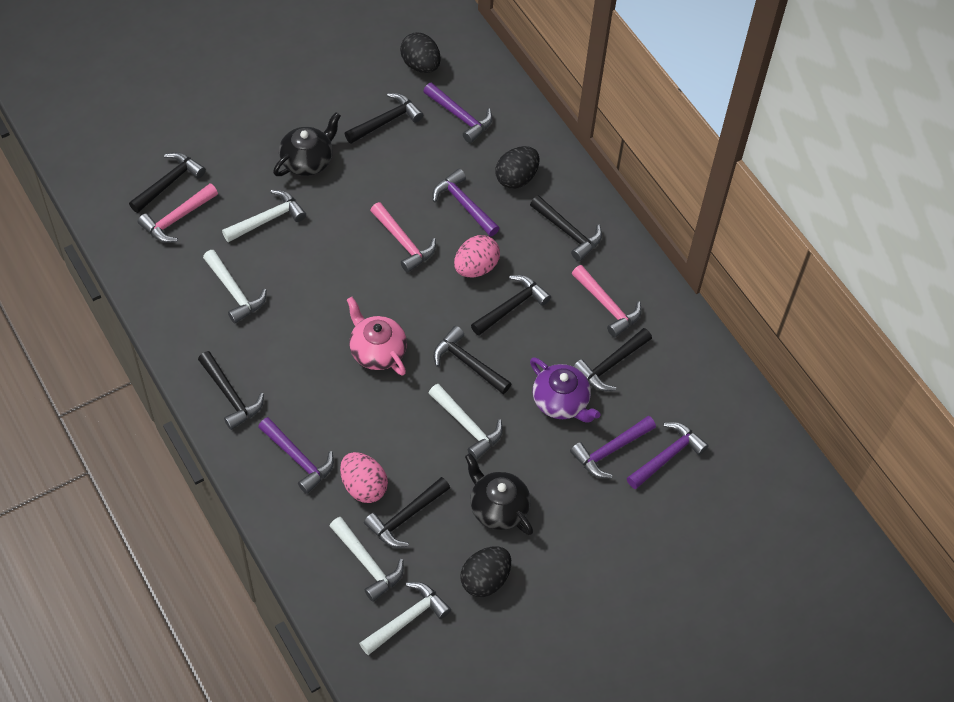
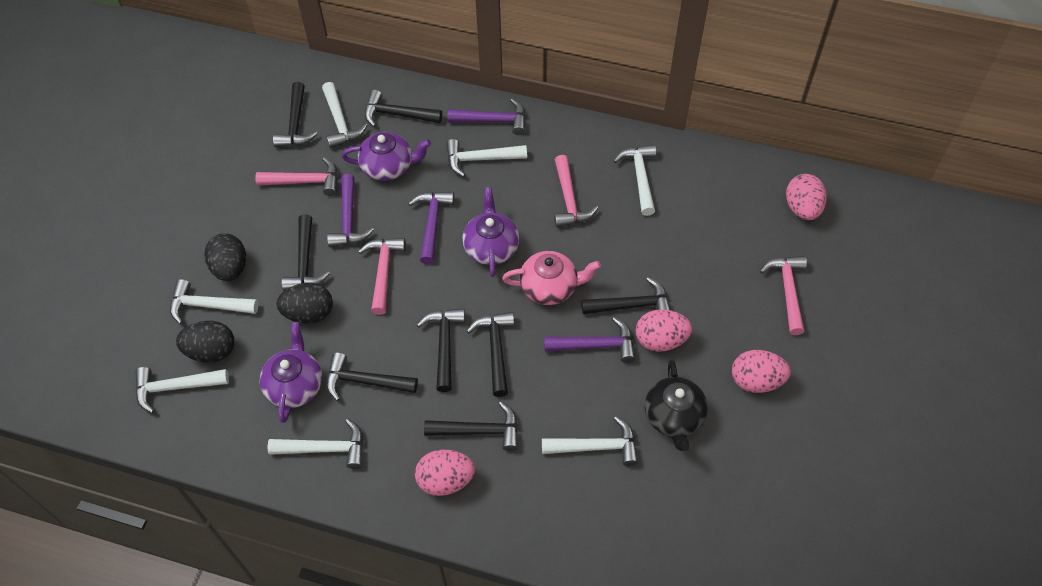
black teapot: [273,112,341,176] [465,453,533,535] = 2 -> [645,360,708,451] = 1
pink egg: [340,452,388,503] [454,235,500,277] = 2 -> [415,450,475,496] [636,309,692,352] [732,350,791,393] [786,174,827,220] = 4
pink hammer: [138,184,218,243] [370,202,436,273] [572,265,642,337] = 3 -> [255,157,338,196] [358,238,406,315] [554,155,598,227] [760,256,807,335] = 4
purple hammer: [258,417,334,494] [423,82,492,143] [433,169,500,237] [570,416,656,478] [627,422,709,489] = 5 -> [327,174,374,247] [408,192,454,264] [448,98,526,135] [544,317,636,363] = 4
purple teapot: [530,357,600,423] = 1 -> [260,322,322,423] [342,132,431,181] [462,187,519,277] = 3
white hammer: [203,250,267,324] [222,190,306,242] [330,517,404,602] [359,582,451,655] [429,384,503,460] = 5 -> [135,367,229,413] [170,279,258,324] [268,419,363,469] [322,82,368,148] [446,139,527,177] [542,416,638,466] [614,145,657,216] = 7

